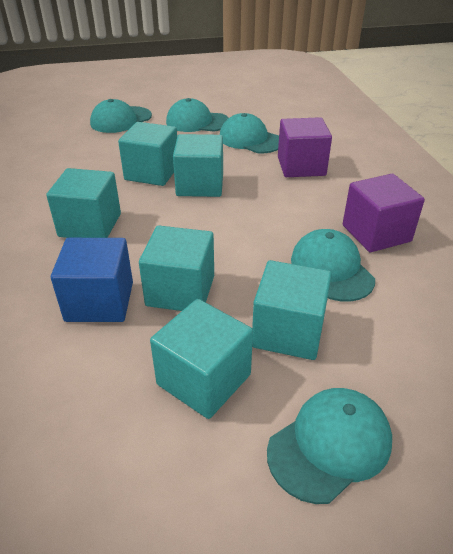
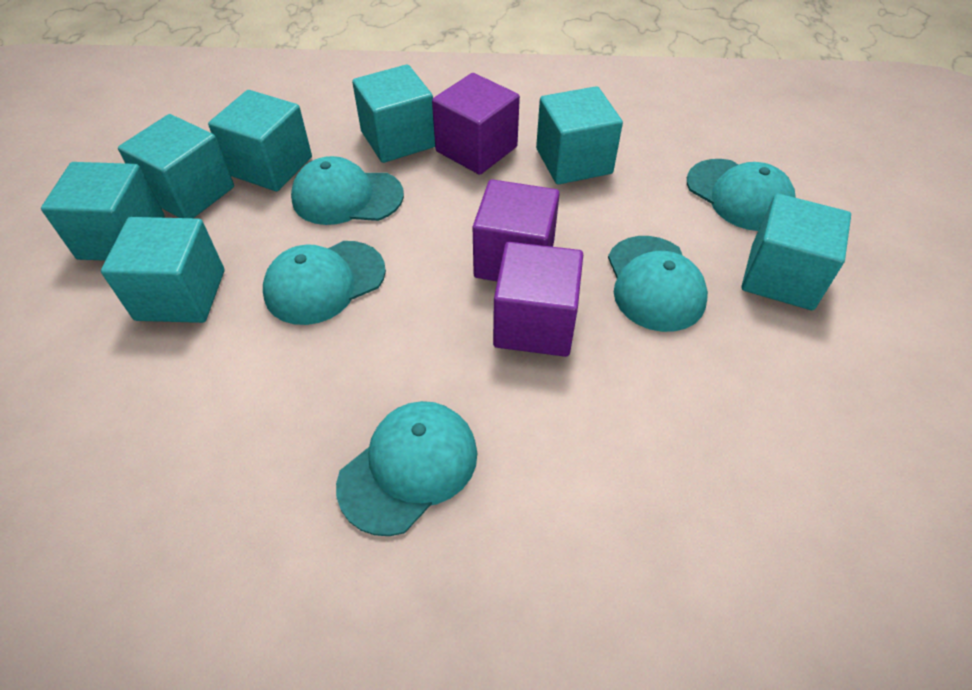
blue cube: [51,238,133,322] = 1 -> none = 0
purple cube: [278,117,332,177] [343,174,425,252] = 2 -> [432,73,520,175] [473,179,560,281] [493,242,583,357] = 3
turquoise cube: [46,168,121,238] [118,122,177,186] [139,225,214,311] [150,299,253,419] [173,134,223,197] [252,260,332,360] = 6 -> [41,162,165,261] [101,217,224,323] [118,114,234,218] [208,90,312,191] [352,64,435,163] [536,86,623,184] [741,194,851,310] = 7

